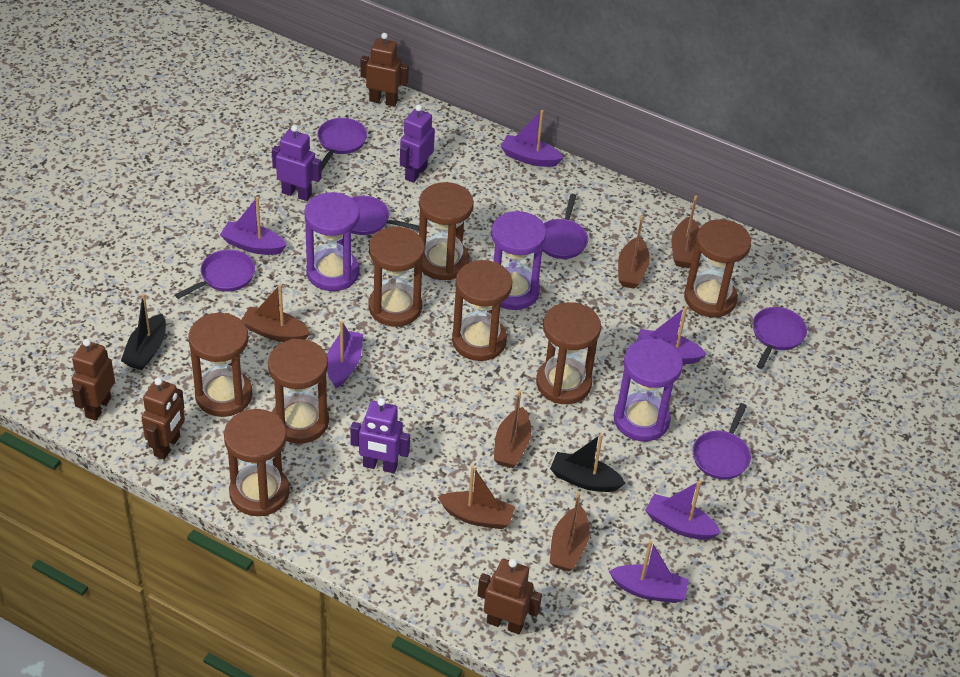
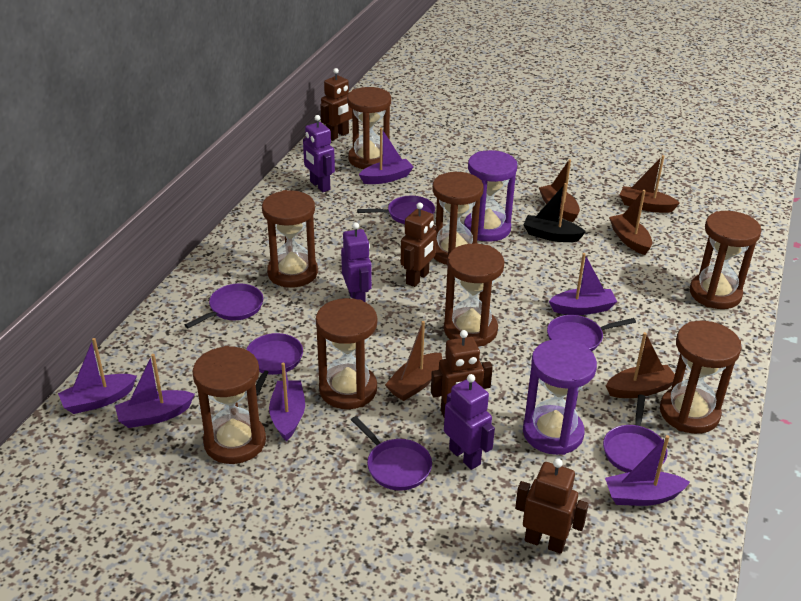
black boat: [121,294,166,370] [550,434,625,492] = 2 -> [523,183,586,242] = 1
brown boat: [241,284,310,342] [438,466,515,529] [494,390,531,468] [550,492,590,571] [618,215,650,289] [672,196,699,268] = 6 -> [385,321,442,401] [539,159,580,222] [606,332,675,398] [609,190,652,255] [620,155,680,213] = 5
purple hourglass: [305,192,360,291] [491,211,547,310] [614,339,683,441] = 3 -> [464,150,517,242] [523,339,597,455] = 2

